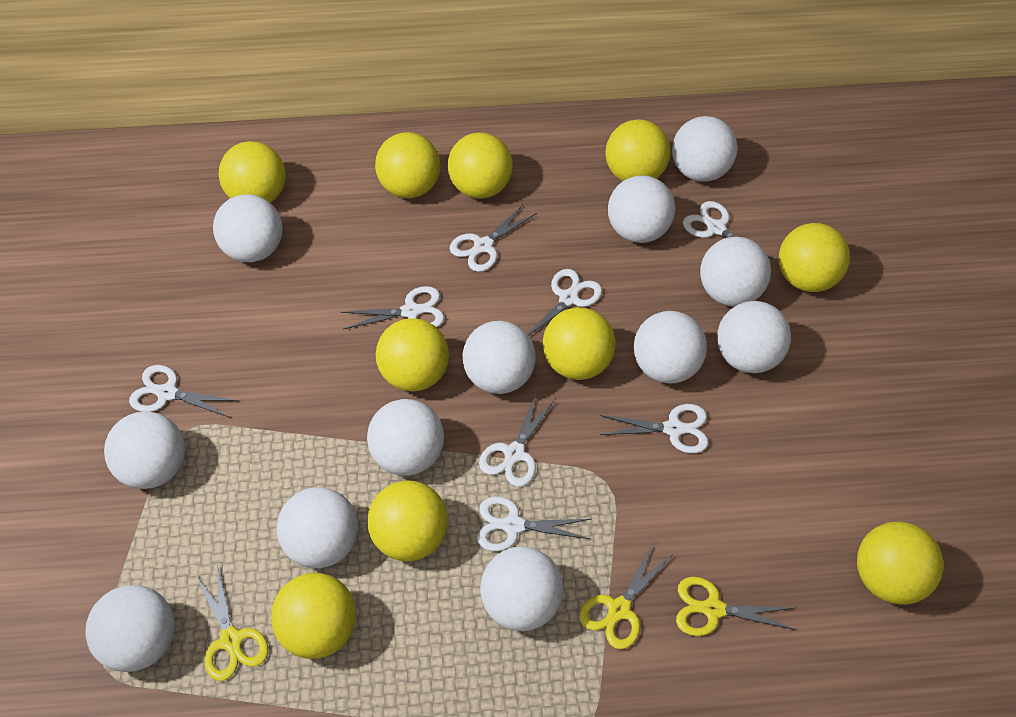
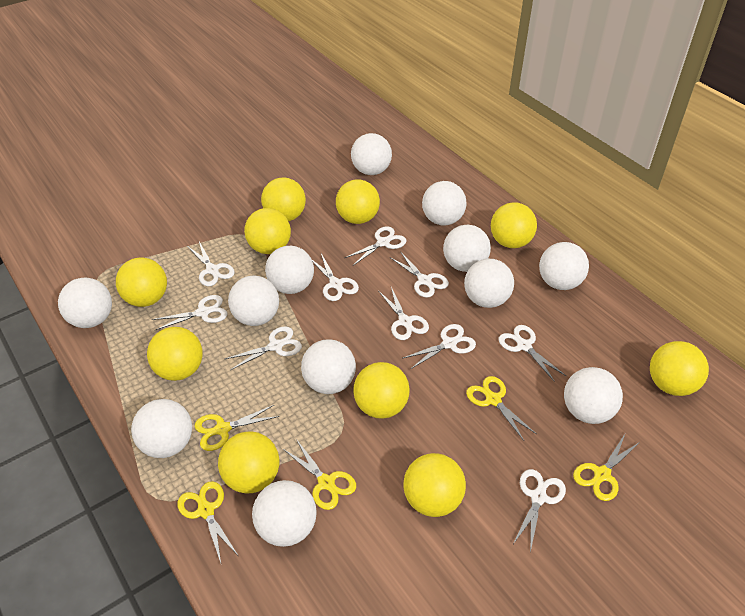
white scissors: [129,365,239,417] [341,286,444,330] [450,204,537,272] [477,497,591,551] [479,391,555,487] [528,269,602,349] [600,404,708,454] [683,201,774,260] = 8 -> [152,295,228,330] [187,242,235,286] [225,326,302,370] [312,253,359,301] [345,226,407,266] [379,287,429,340] [390,251,449,298] [403,324,476,369] [499,325,566,382] [513,469,566,553] = 10
yellow scissors: [196,566,268,681] [579,544,673,649] [676,577,796,636] = 3 -> [177,481,238,563] [195,405,279,451] [283,439,356,510] [466,376,536,441] [573,434,640,501] = 5

